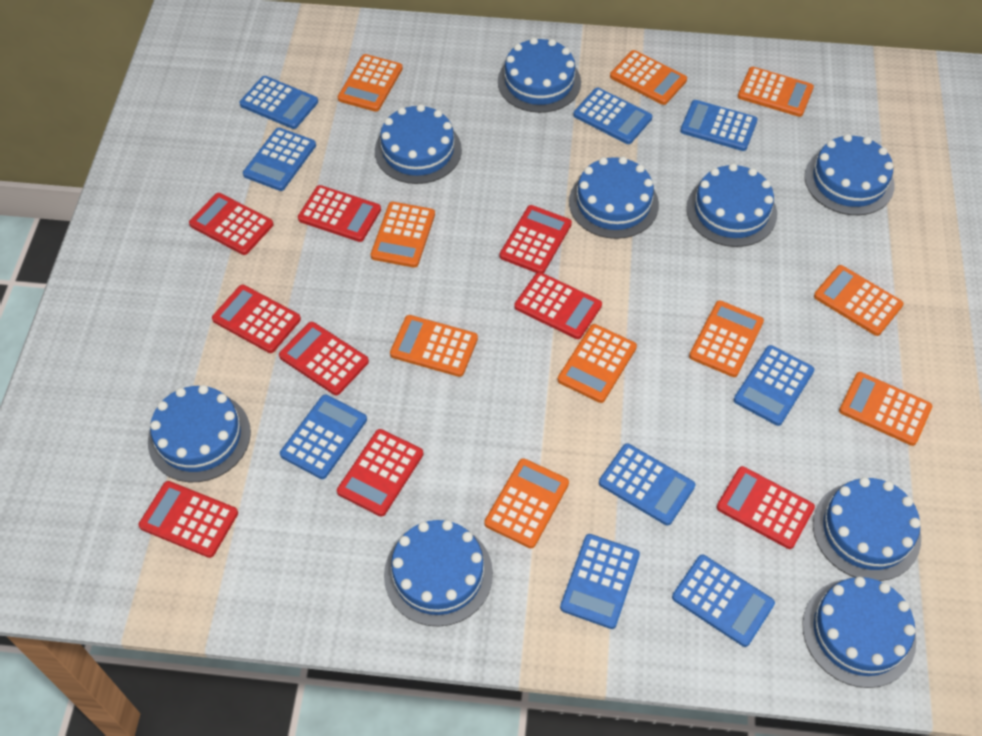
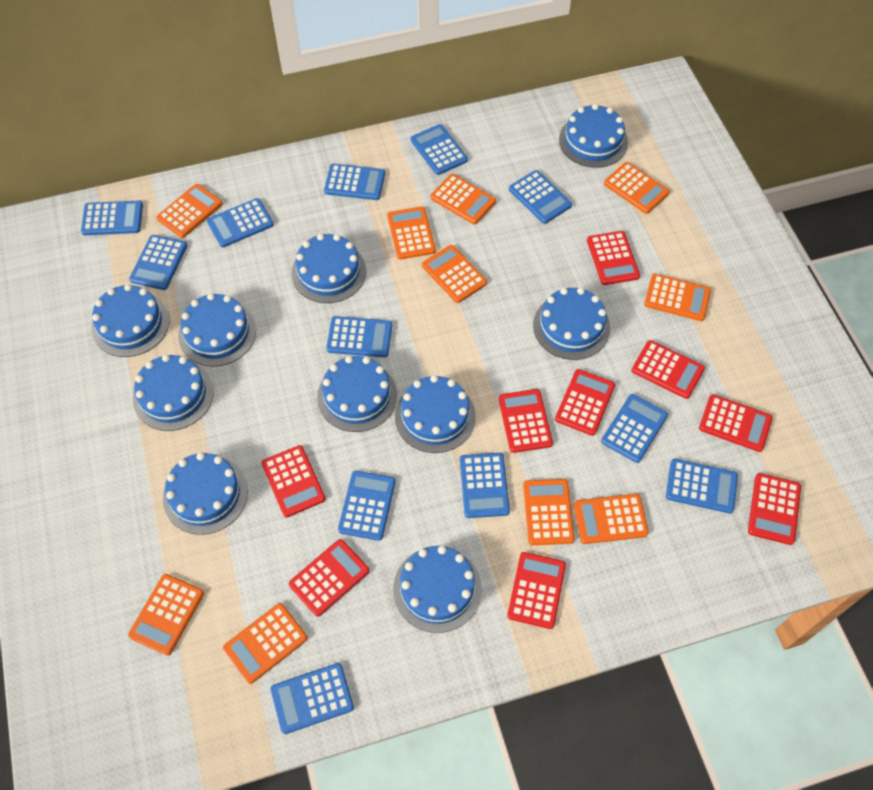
blue cake: [148,385,251,482] [375,104,462,184] [384,520,493,627] [498,37,581,113] [569,157,659,239] [686,163,777,247] [802,577,916,688] [805,134,895,215] [813,477,921,581] = 9 -> [92,284,169,357] [133,354,213,431] [163,452,248,535] [178,293,256,366] [292,234,366,303] [317,356,397,432] [393,546,482,633] [395,375,476,453] [533,288,610,360] [559,104,628,168] = 10
blue calculator: [240,76,318,129] [243,128,316,191] [280,395,367,479] [560,534,640,629] [573,88,652,144] [599,443,695,526] [672,555,775,647] [680,100,758,151] [734,345,814,426] = 9 -> [81,201,143,235] [129,235,187,290] [207,198,274,247] [270,663,354,734] [324,164,385,200] [326,316,392,358] [338,471,395,541] [411,124,468,175] [460,453,510,518] [509,170,572,224] [601,394,668,463] [666,459,738,513] = 12

